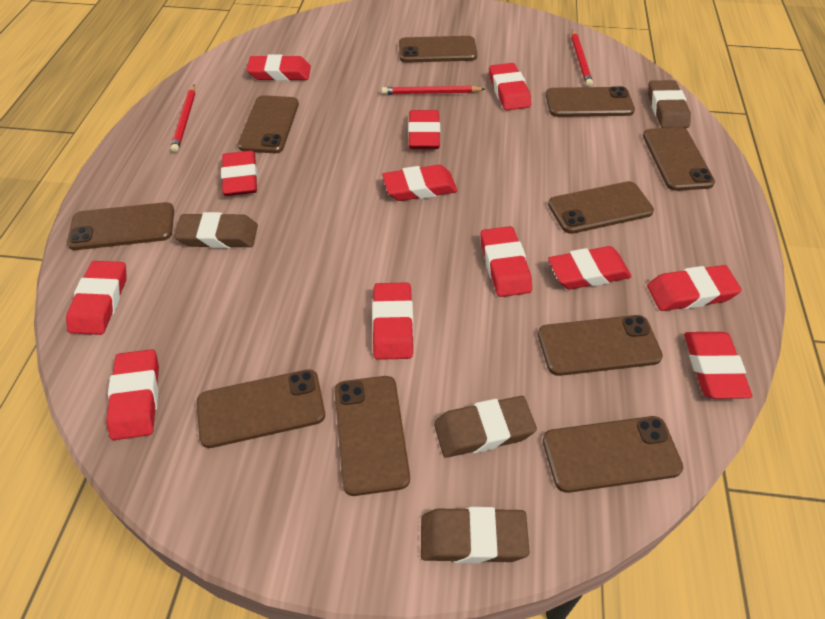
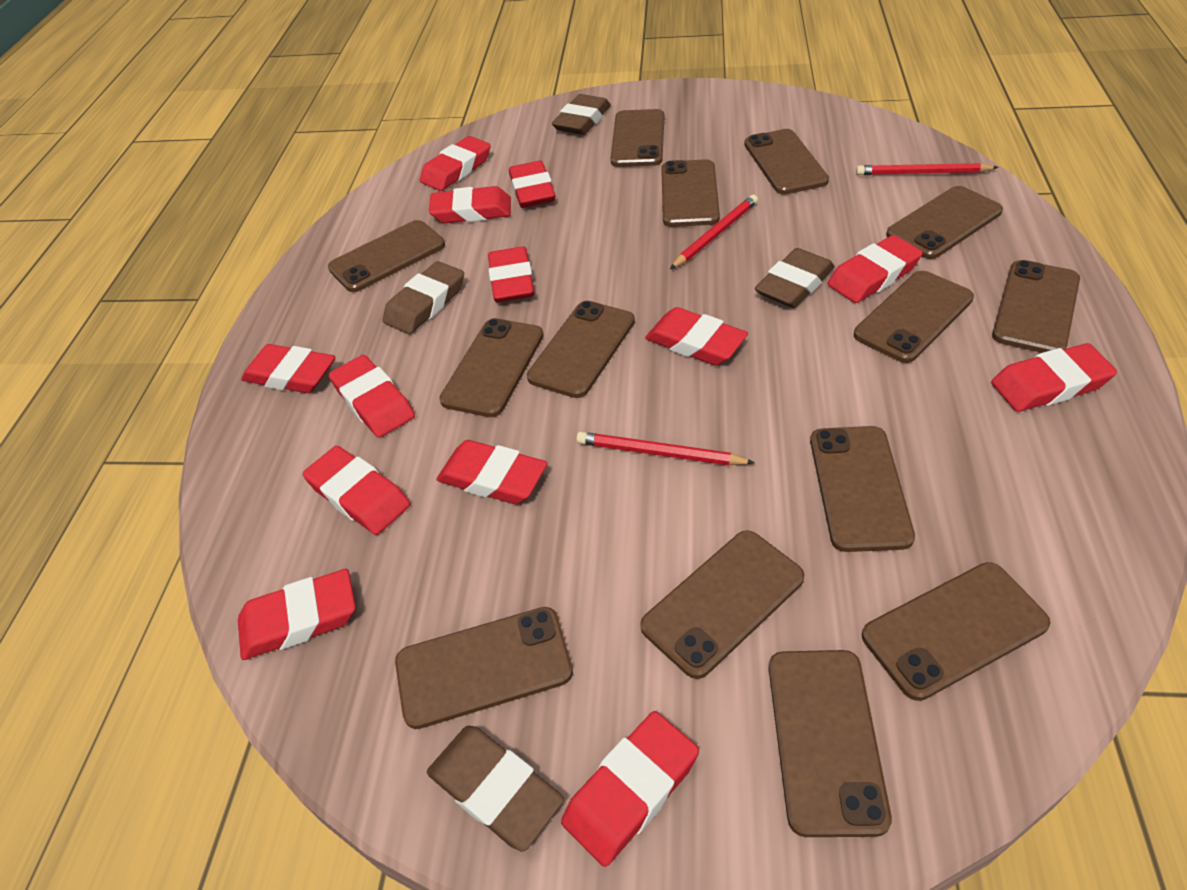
brown phone: [67,202,174,250] [197,369,325,448] [238,95,299,153] [334,376,410,496] [399,36,477,63] [538,315,663,376] [543,416,683,493] [546,86,635,117] [548,181,654,234] [643,127,715,191] = 10 -> [328,220,445,292] [395,607,573,729] [439,318,544,417] [527,301,635,398] [611,109,664,167] [640,530,804,679] [661,159,720,227] [744,129,829,194] [769,650,892,837] [810,426,915,552] [854,271,974,363] [862,562,1051,701] [886,186,1003,259] [992,260,1080,353] = 14
red eraser: [66,261,127,335] [106,349,159,440] [221,151,258,196] [246,54,311,81] [372,282,414,360] [382,165,457,201] [408,110,440,149] [480,226,532,297] [489,63,531,110] [548,246,632,289] [647,265,742,311] [684,332,752,399] = 12 -> [238,569,356,660] [241,344,335,393] [303,446,410,535] [329,355,415,438] [420,136,491,191] [429,186,511,223] [436,440,548,504] [488,246,535,302] [509,161,555,208] [561,711,699,867] [645,307,748,365] [828,235,923,303] [991,343,1117,412] = 13

